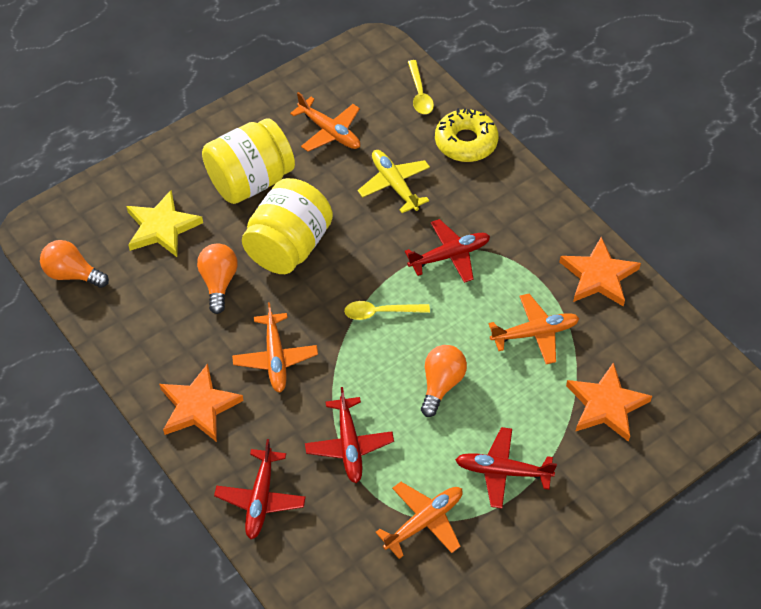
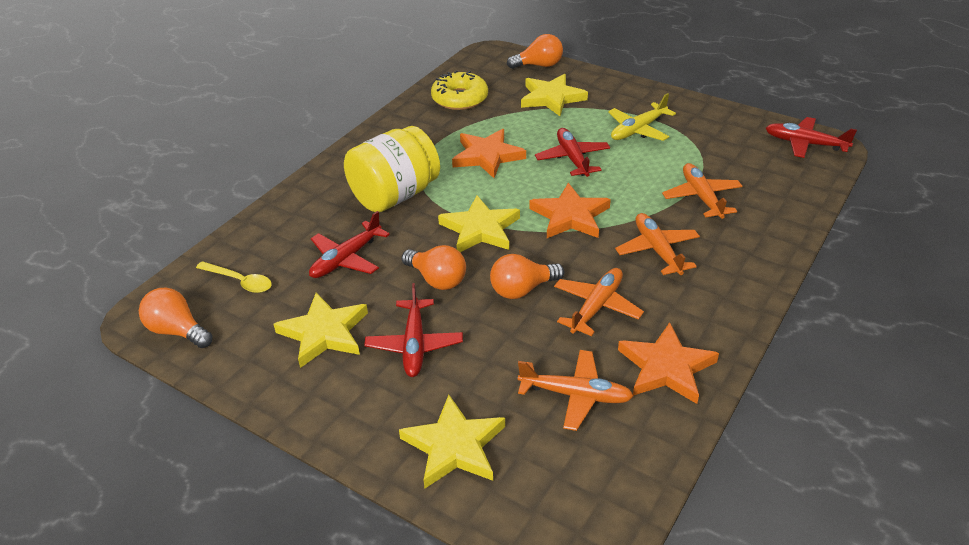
orange light bulb: [40,240,109,288] [197,243,238,314] [421,345,467,417] = 3 -> [139,288,213,348] [402,245,466,290] [490,254,565,299] [507,34,563,69] = 4
yellow jar: [202,118,295,204] [242,178,333,274] = 2 -> [344,126,440,212] = 1
yellow spoon: [344,301,430,320] [408,60,434,114] = 2 -> [196,261,272,293] = 1
yellow star: [126,190,203,257] = 1 -> [274,293,368,368] [399,395,505,488] [438,196,520,252] [521,74,588,116] = 4

